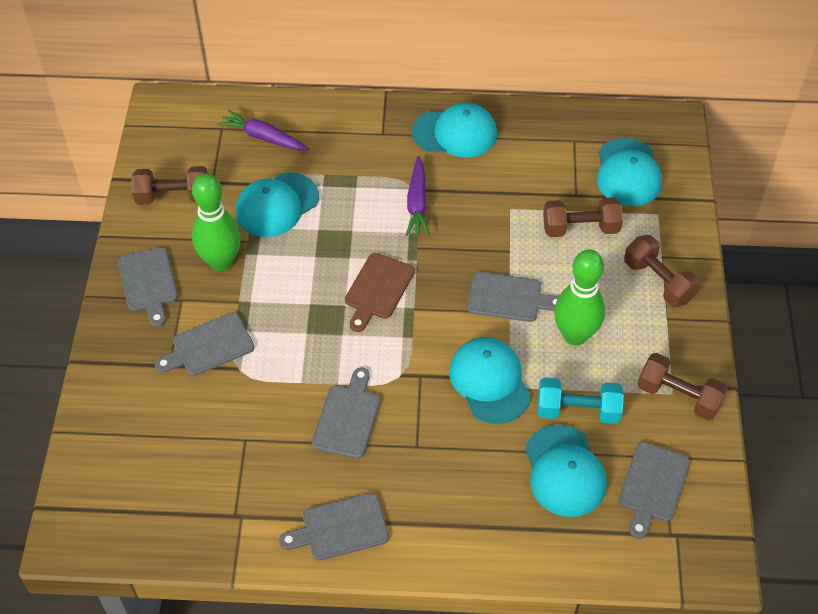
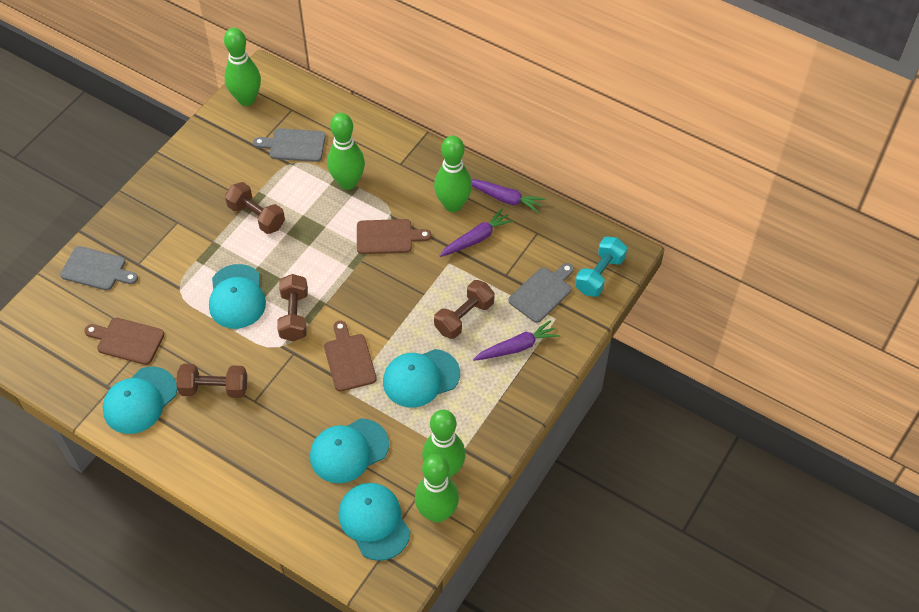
brown cutting board: [345,253,415,332] = 1 -> [84,318,164,365] [324,321,377,391] [357,219,431,254] = 3
green bowling pin: [192,174,241,271] [554,249,605,345] = 2 -> [224,28,261,106] [327,113,365,190] [415,454,459,523] [422,410,466,478] [434,136,472,212] = 5
grey cutting board: [118,247,178,327] [155,312,254,376] [279,493,389,561] [312,368,380,458] [468,272,559,322] [619,442,690,539] = 6 -> [60,246,138,290] [253,128,326,162] [508,263,574,323] = 3
purple carrot: [217,109,309,150] [405,156,430,236] = 2 -> [440,209,514,257] [471,179,545,213] [473,320,560,361] = 3

